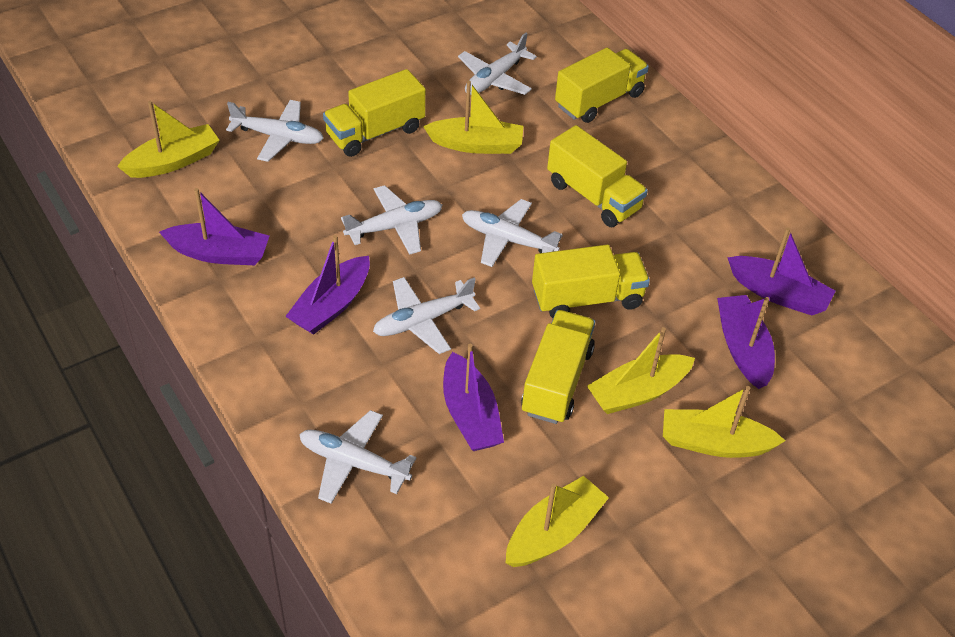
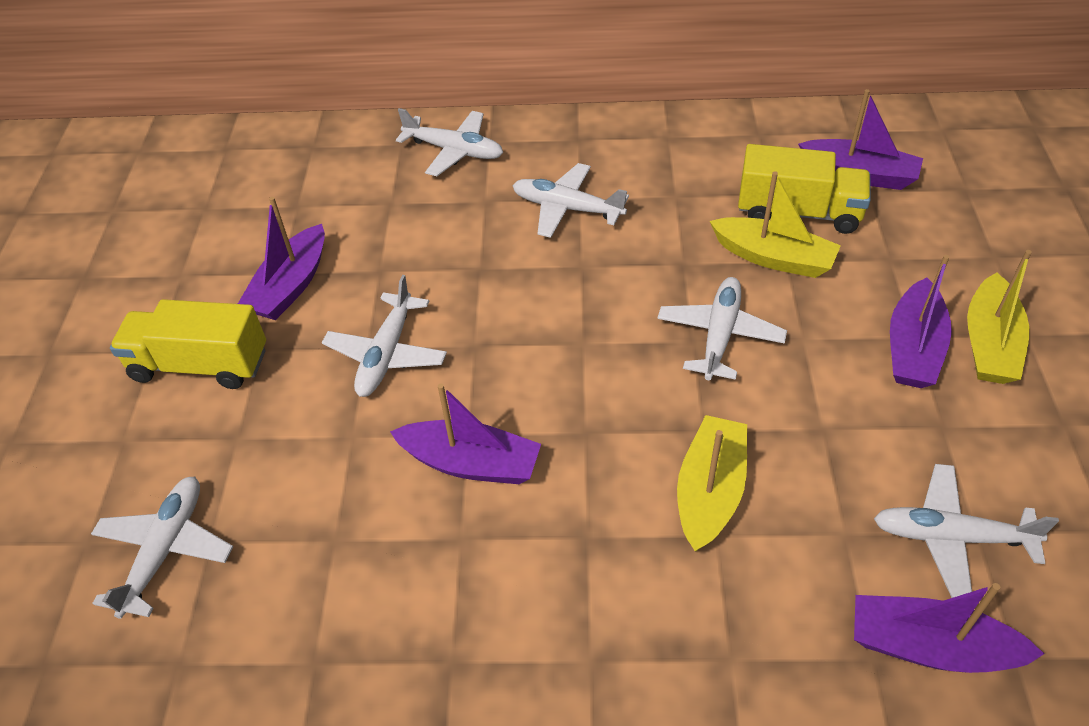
yellow boat: [117,101,220,178] [423,80,523,154] [506,476,609,567] [587,327,695,414] [663,386,786,458] = 5 -> [677,415,747,552] [710,171,841,278] [967,250,1032,384] = 3
yellow truck: [323,69,426,157] [521,310,595,424] [532,245,650,318] [547,125,648,227] [555,48,649,123] = 5 -> [110,299,266,389] [738,144,871,234] = 2

